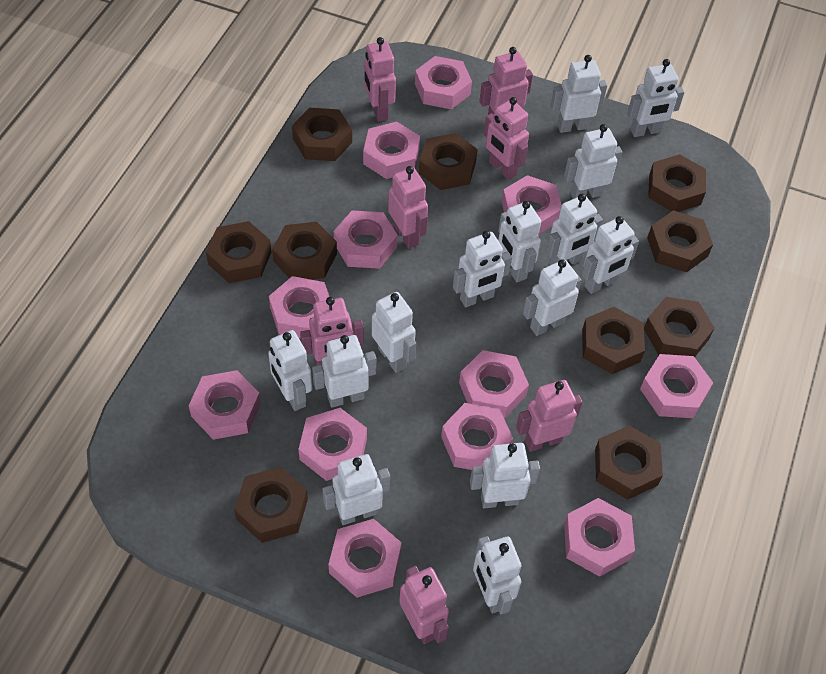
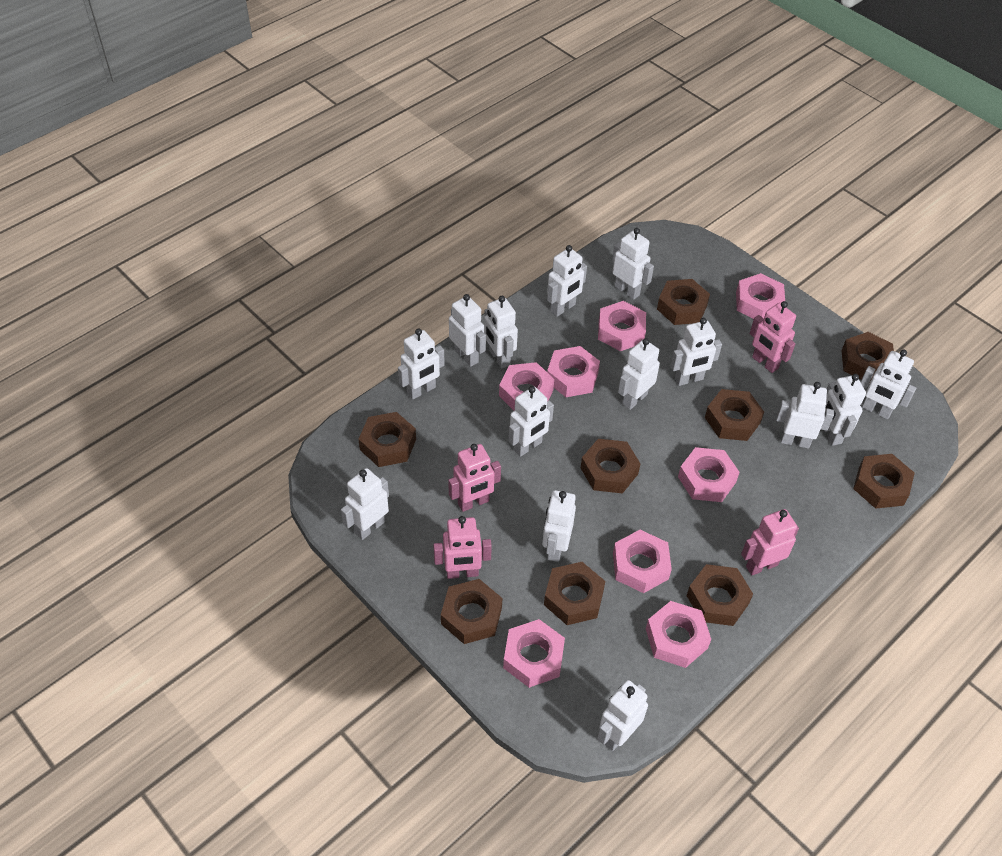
brown nut: [206,221,271,283] [234,467,308,543] [272,222,337,280] [292,108,352,161] [419,133,478,190] [582,307,645,374] [595,426,663,500] [644,297,715,357] [647,210,713,272] [648,154,706,212] = 10 -> [358,412,416,467] [441,579,502,644] [544,562,605,625] [581,439,641,493] [657,279,710,325] [687,564,753,626] [705,389,764,441] [841,332,894,382] [853,454,915,509] = 9
pink nut: [188,370,261,440] [269,276,330,339] [298,408,367,481] [329,519,402,598] [334,210,398,269] [363,121,420,179] [415,56,472,110] [441,403,513,470] [459,350,529,418] [502,175,561,235] [564,498,635,577] [640,354,713,418] = 12 -> [499,362,554,411] [503,619,565,688] [547,346,600,397] [598,301,646,351] [613,530,672,593] [646,601,711,668] [678,447,740,502] [736,273,785,319] = 8
pink robot: [300,297,364,365] [364,37,396,122] [388,166,428,249] [399,566,449,644] [480,47,533,115] [484,97,529,180] [516,380,583,452] = 7 -> [434,516,492,579] [448,444,501,512] [741,509,799,575] [750,301,796,373] = 4

